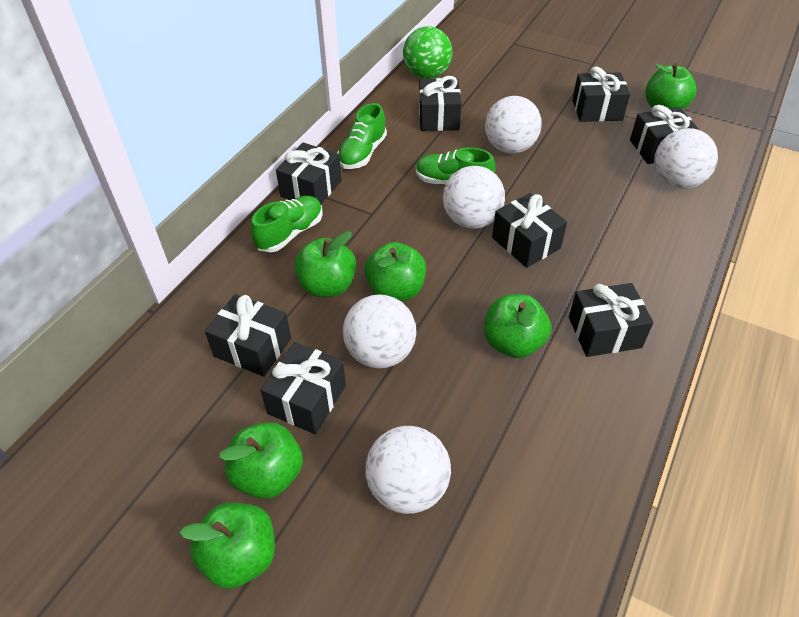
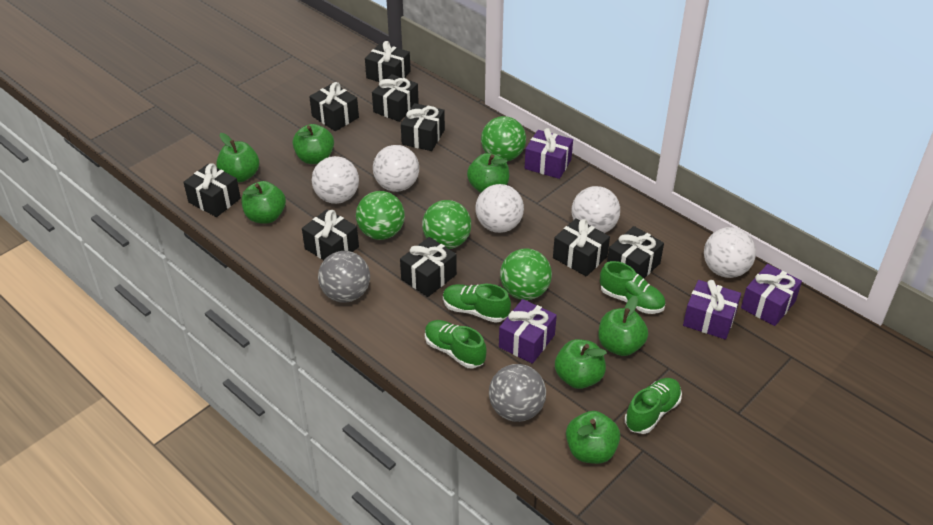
black gift: [205,294,291,377] [260,342,346,434] [276,142,342,204] [419,76,462,131] [492,193,567,268] [569,283,653,357] [572,67,630,122] [630,105,699,164] = 8 -> [183,163,241,217] [302,209,359,260] [309,82,359,131] [365,41,411,82] [372,74,419,122] [400,237,457,297] [401,103,445,151] [553,218,610,277] [607,226,664,278] = 9
green apple: [180,503,275,589] [219,422,303,499] [294,231,356,297] [364,242,426,301] [484,294,551,358] [645,63,696,109] = 6 -> [216,133,259,182] [242,181,286,224] [293,124,334,164] [467,153,509,193] [555,339,607,389] [566,411,620,464] [598,296,648,356] = 7
green ball: [403,26,453,79] = 1 -> [356,191,405,240] [422,200,471,249] [481,116,526,161] [500,248,552,300] = 4
green shoe: [251,196,322,252] [337,103,387,169] [416,147,495,184] = 3 -> [425,320,486,368] [443,284,511,323] [600,261,665,314] [625,378,682,434] = 4
grey ball: none = 0 -> [318,251,370,303] [489,364,546,422] = 2
purple gift: none = 0 -> [499,299,557,364] [525,128,573,179] [683,280,741,340] [741,264,802,326] = 4

